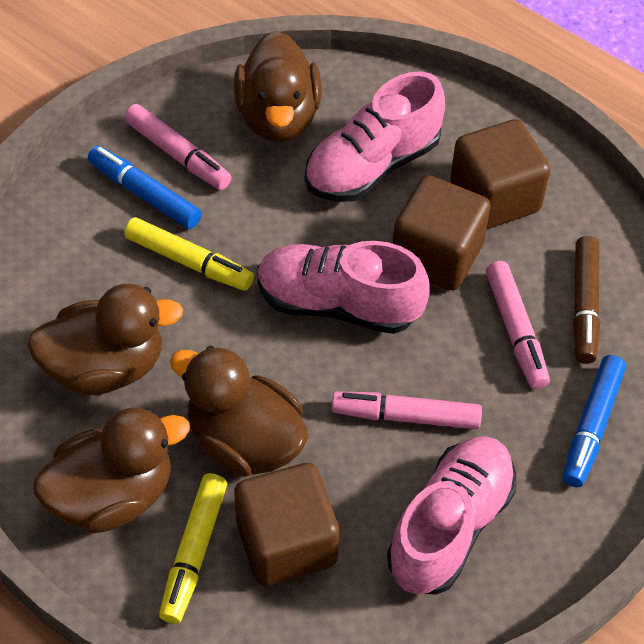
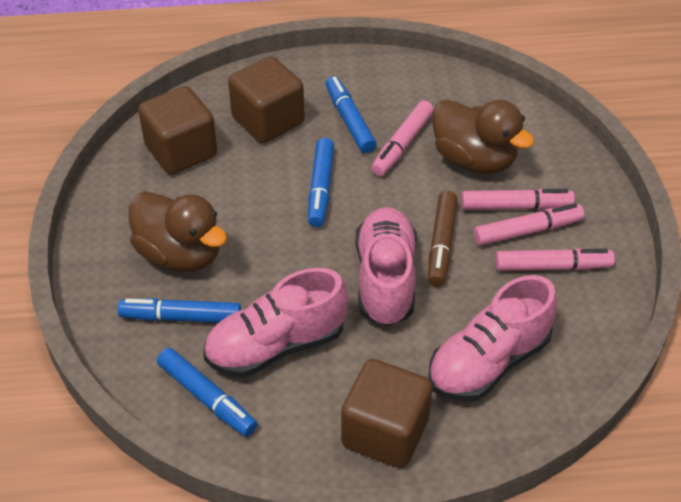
blue marker: [88,146,202,229] [563,355,626,487] = 2 -> [118,298,241,323] [157,348,257,437] [308,138,334,227] [326,76,377,153] = 4
brown duck: [27,284,183,395] [33,407,190,534] [170,346,308,477] [234,31,322,142] = 4 -> [129,191,227,272] [433,99,534,174] = 2
pink marker: [124,104,232,190] [332,391,482,429] [486,261,550,389] = 3 -> [371,101,434,176] [461,189,575,210] [474,204,584,246] [495,248,615,271] = 4
yellow marker: [124,217,254,291] [159,473,227,624] = 2 -> none = 0

